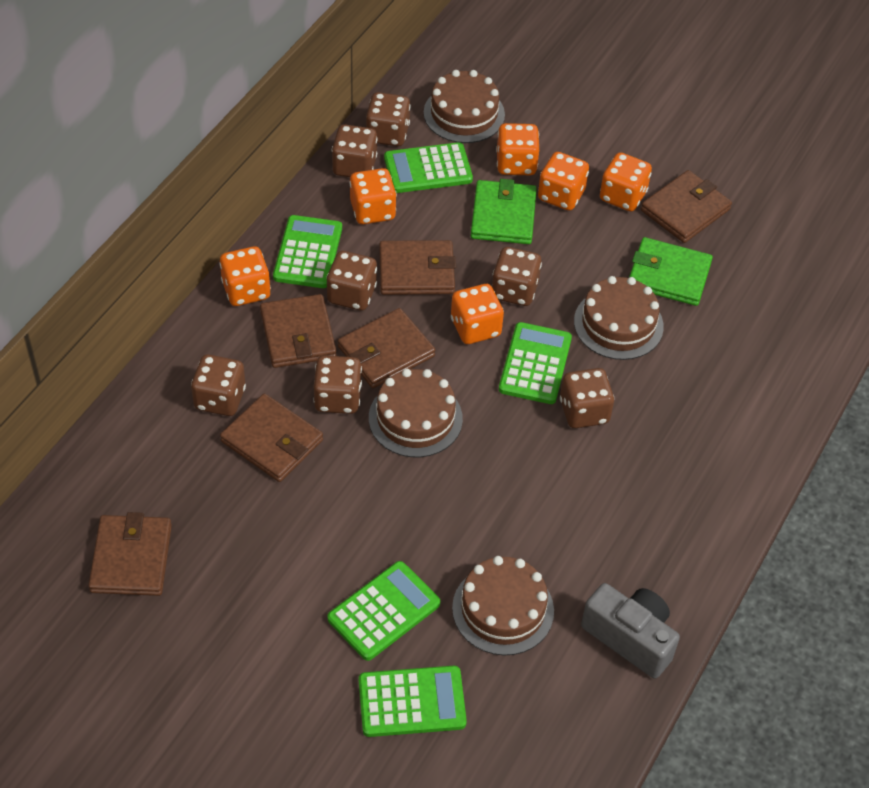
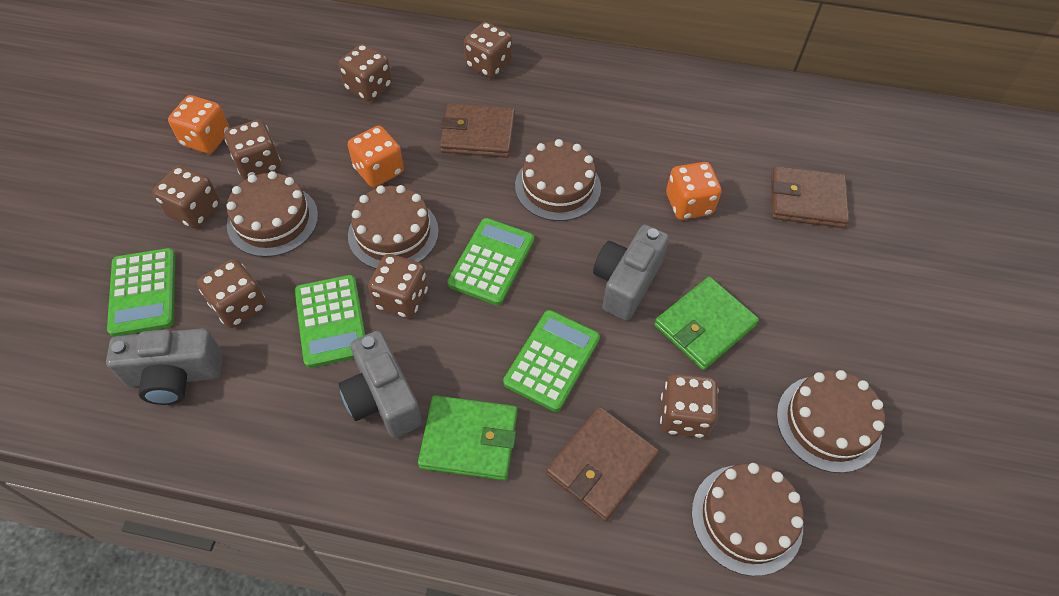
brown cake: [369,369,463,457] [424,70,505,143] [452,556,554,655] [574,276,664,360] = 4 -> [226,171,318,257] [348,185,439,269] [515,139,601,221] [692,463,804,576] [777,370,885,473] = 5
brown wallet: [88,512,172,596] [220,393,323,482] [260,294,336,368] [338,308,435,388] [379,240,456,295] [641,170,732,243] = 6 -> [440,103,515,158] [546,407,659,521] [771,166,849,228] = 3
green calculator: [273,215,342,288] [327,561,440,661] [359,666,467,737] [384,142,473,193] [499,322,572,404] = 5 -> [107,248,175,337] [295,275,365,368] [447,218,534,305] [503,310,600,412] = 4
grey camera: [581,583,680,679] = 1 -> [106,328,223,405] [339,331,422,438] [593,225,669,321] = 3
orange dice: [219,246,271,306] [349,168,397,224] [451,284,504,344] [496,123,539,175] [538,152,589,211] [600,153,652,211] = 6 -> [168,95,230,154] [348,126,404,187] [666,162,721,220] = 3

